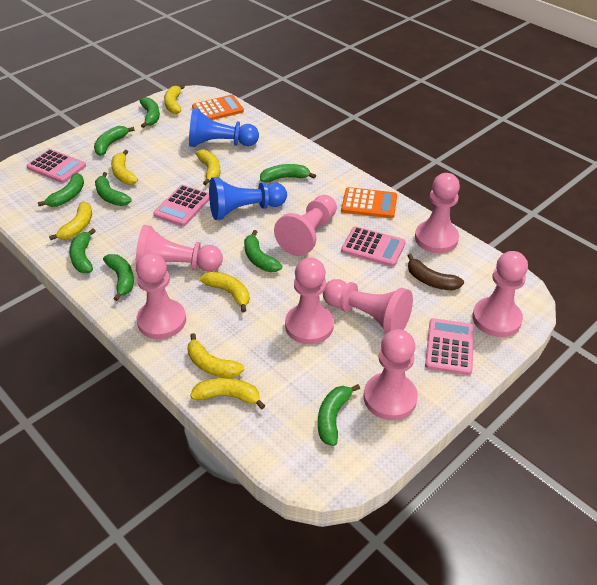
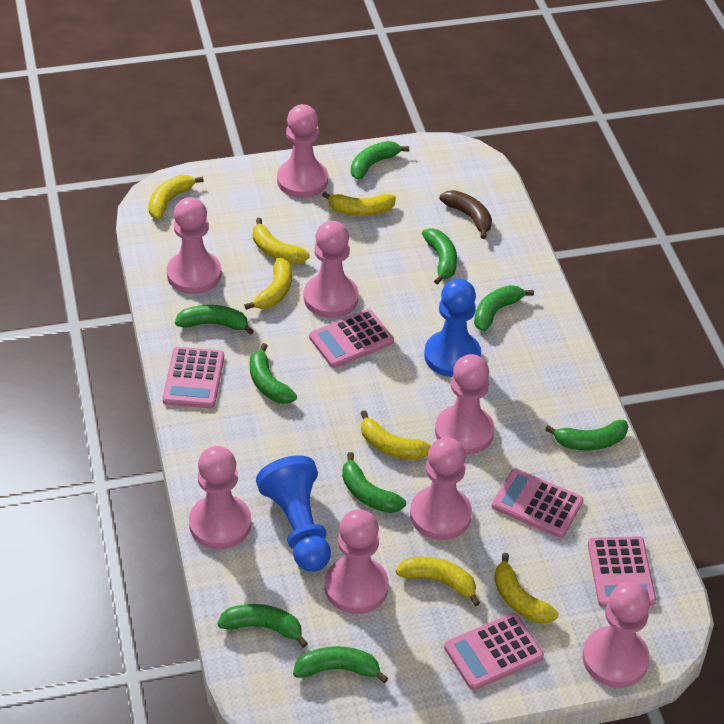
orange calculator: [192,95,244,120] [341,187,397,218] = 2 -> none = 0
pink calculator: [27,149,86,183] [153,185,209,226] [341,226,406,267] [425,318,474,375] = 4 -> [163,347,224,408] [309,309,394,368] [444,613,544,690] [492,469,583,538] [588,536,656,608] = 5

